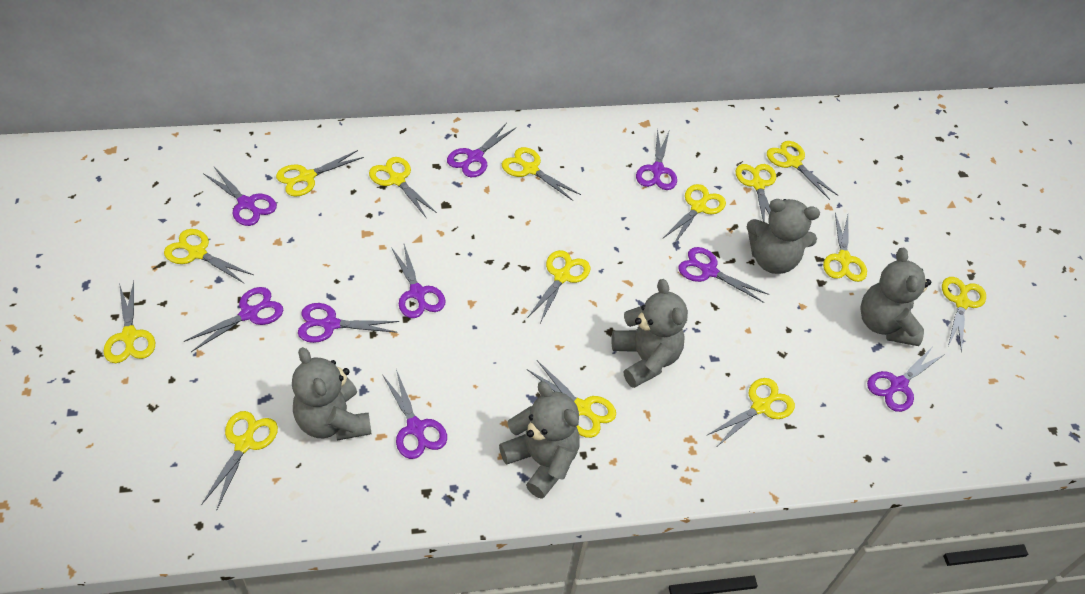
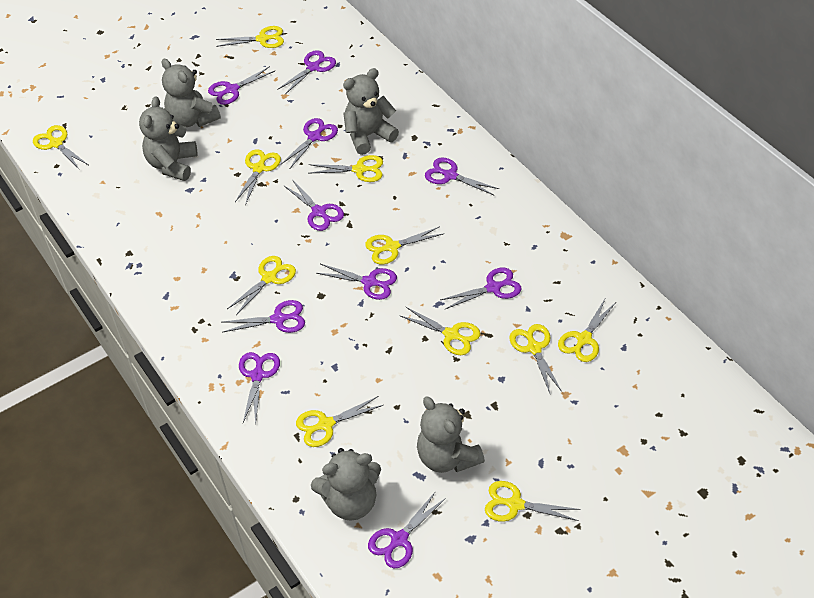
purple scissors: [184,287,283,352] [203,167,277,226] [298,303,399,343] [382,369,447,459] [391,244,446,318] [447,123,516,177] [636,129,677,190] [678,247,769,303] [867,346,945,412] = 9 -> [208,66,275,105] [223,300,305,333] [239,352,280,425] [277,50,336,94] [281,118,338,168] [283,181,344,231] [316,264,397,300] [368,491,446,569] [425,158,499,195] [440,268,522,309] = 10
yellow scissors: [104,281,155,363] [164,229,253,284] [201,411,278,509] [276,150,364,197] [369,157,437,217] [502,147,581,201] [527,360,616,438] [528,250,590,323] [662,184,726,246] [708,378,795,446] [735,164,776,222] [767,141,838,200] [823,213,867,282] [942,277,986,352] = 14 -> [33,125,88,170] [216,26,284,48] [227,256,296,315] [235,149,281,205] [296,396,383,447] [308,155,383,182] [365,226,443,264] [399,306,480,355] [485,481,580,522] [510,324,562,393] [558,297,617,362] = 11

